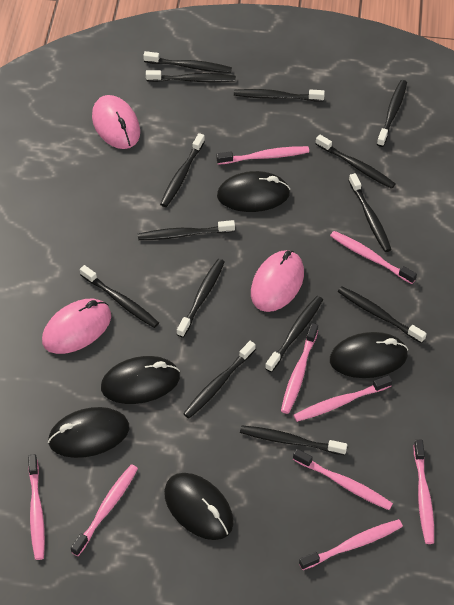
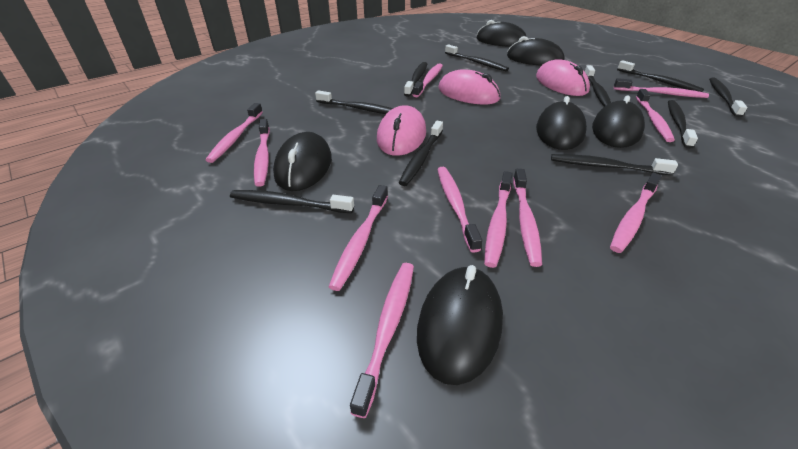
black mouse: [48,407,129,458] [101,356,180,404] [164,473,234,540] [217,171,290,212] [330,332,408,378] = 5 -> [273,132,332,191] [417,265,503,385] [477,20,527,47] [507,36,565,66] [536,96,587,150] [592,96,645,148] = 6
black toothbrush: [80,265,159,328] [138,220,235,240] [143,51,232,73] [146,70,236,82] [160,133,205,207] [177,259,224,338] [183,341,256,418] [234,89,325,102] [240,426,347,455] [265,296,323,372] [316,135,395,189] [338,286,427,343] [349,173,392,252] [377,80,407,147] = 14 -> [230,190,354,213] [315,90,393,114] [399,121,443,186] [404,62,427,97] [445,45,509,72] [551,154,678,175] [585,65,611,106] [617,60,704,92] [668,100,698,149] [709,77,748,117] = 10
pink toothbrush: [28,454,45,560] [71,464,138,556] [216,146,309,165] [281,323,318,414] [293,375,392,422] [293,449,393,510] [299,519,403,570] [330,231,417,284] [414,440,434,544] = 9 -> [206,103,263,163] [254,119,270,187] [329,185,388,291] [350,263,414,418] [413,63,443,97] [437,167,482,253] [484,171,513,268] [513,169,542,267] [610,173,662,253] [614,78,709,98] [636,89,675,142] = 11

